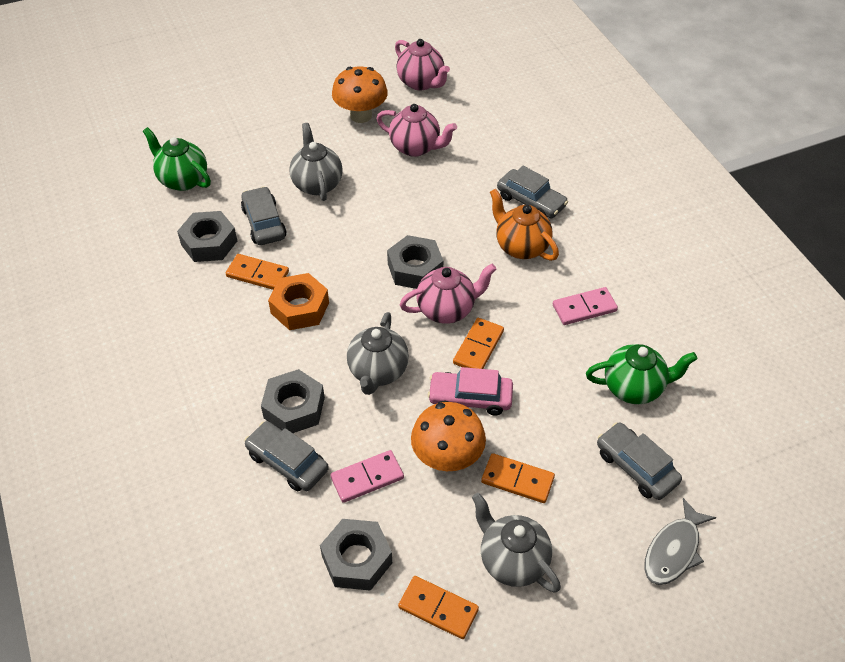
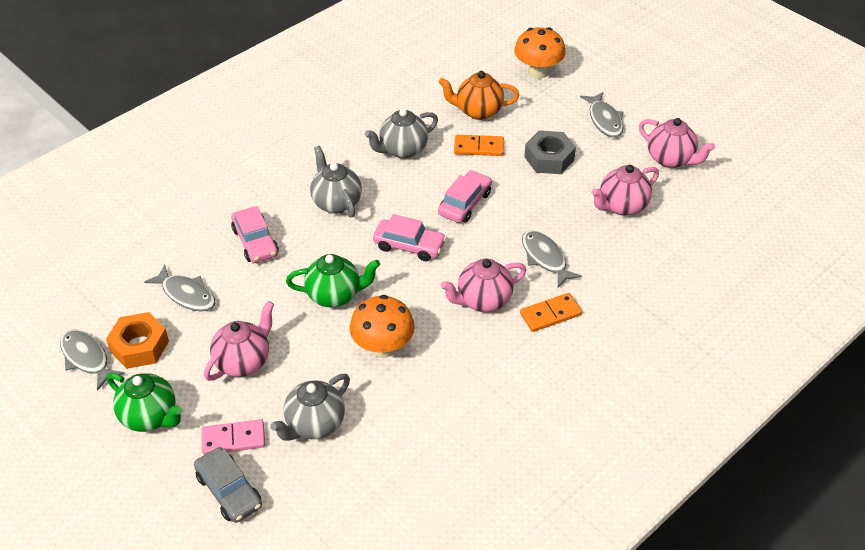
grey car: [241,186,286,245] [244,421,329,491] [497,166,568,218] [597,422,682,500] = 4 -> [194,447,262,523] = 1
grey fish: [644,498,716,585] = 1 -> [60,330,125,391] [144,265,215,312] [522,230,582,287] [580,92,623,137] = 4
grey nut: [177,211,237,262] [261,369,325,433] [320,519,392,591] [387,235,443,289] = 4 -> [524,131,576,174] = 1
orange domino: [226,254,289,290] [398,576,479,639] [453,318,504,369] [481,453,555,503] = 4 -> [454,135,504,156] [520,293,582,332] = 2
pink car: [428,367,513,416] = 1 -> [231,206,279,263] [373,214,446,261] [438,170,492,223] = 3
pink domino: [331,450,404,503] [553,287,618,325] = 2 -> [201,419,265,455] = 1
pink teapot: [376,104,457,157] [395,39,450,90] [400,264,496,324] = 3 -> [204,301,274,381] [441,259,526,312] [591,165,659,216] [639,118,715,168] = 4

